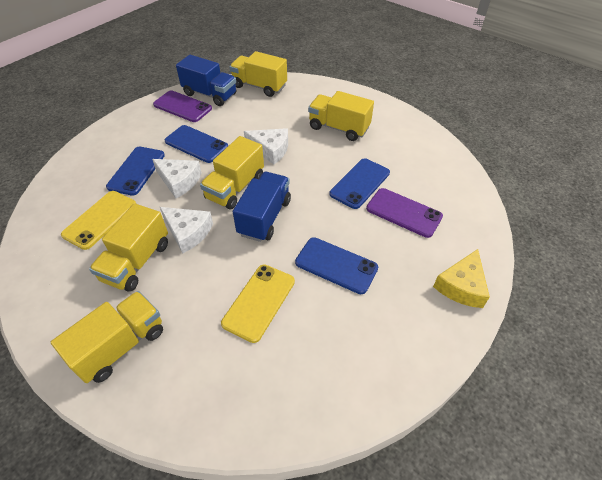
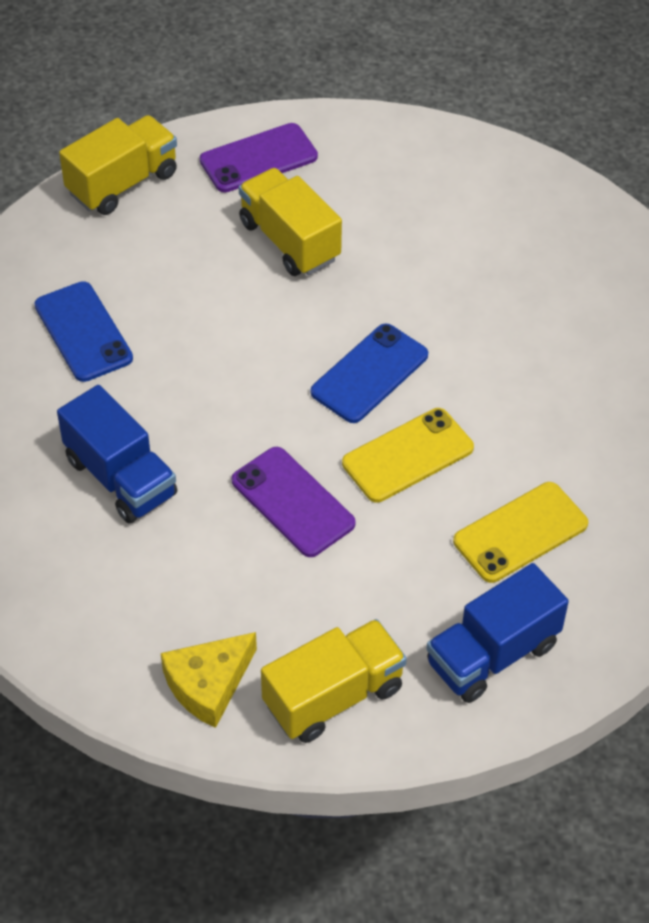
blue phone: [106,147,165,196] [165,125,228,163] [295,237,378,294] [329,158,390,209] = 4 -> [34,281,133,382] [311,324,428,423] = 2
white cheese: [152,159,202,198] [160,207,213,253] [244,128,288,164] = 3 -> none = 0
yellow truck: [51,291,163,383] [89,203,168,292] [200,136,264,210] [229,51,287,97] [308,91,374,141] = 5 -> [59,115,177,215] [239,168,342,276] [261,619,407,743] = 3

